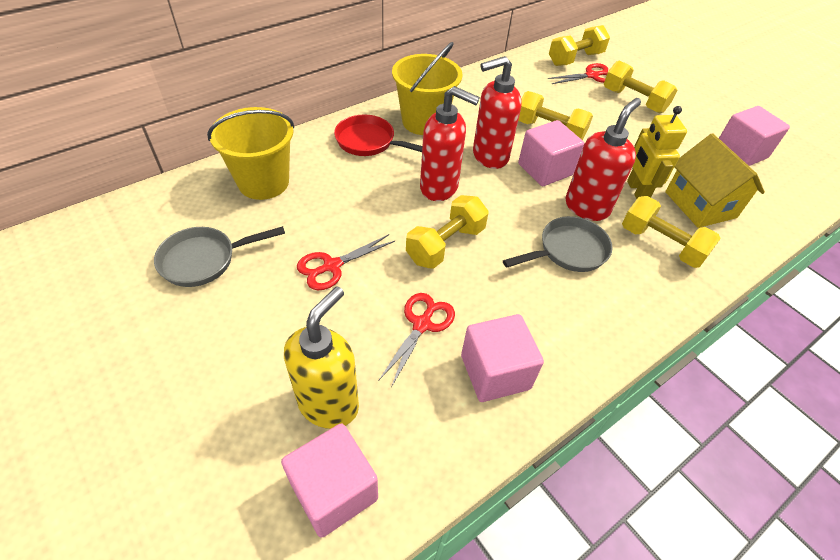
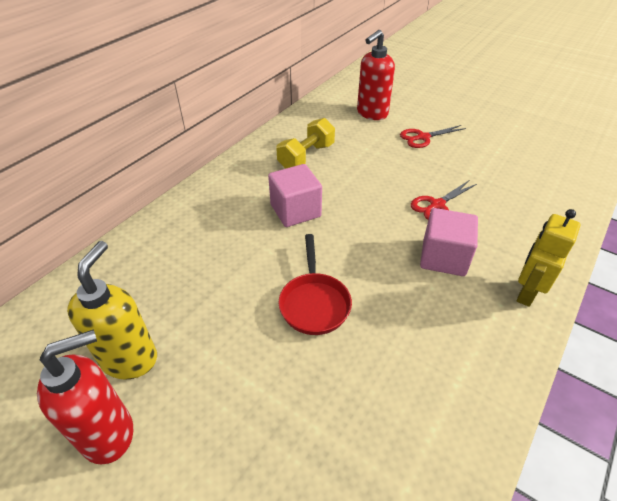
grey pan: [154,226,285,287] [503,216,613,272] = 2 -> none = 0
pink cube: [281,423,378,538] [461,314,544,402] [518,120,584,186] [719,106,790,166] = 4 -> [268,164,322,227] [420,208,478,276] = 2
red scissors: [297,234,395,290] [379,293,455,387] [548,63,608,84] = 3 -> [400,125,466,148] [411,181,477,220] = 2
red soap dispenser: [420,86,480,201] [473,56,522,169] [566,98,641,221] = 3 -> [37,330,133,465] [357,30,395,120] = 2
yellow bucket: [207,107,294,200] [392,42,463,135] = 2 -> none = 0
yellow dumbbell: [406,195,489,269] [518,91,593,140] [549,25,610,66] [604,61,677,113] [622,196,721,268] = 5 -> [276,118,335,169] = 1
yellow house: [665,133,765,228] = 1 -> none = 0

